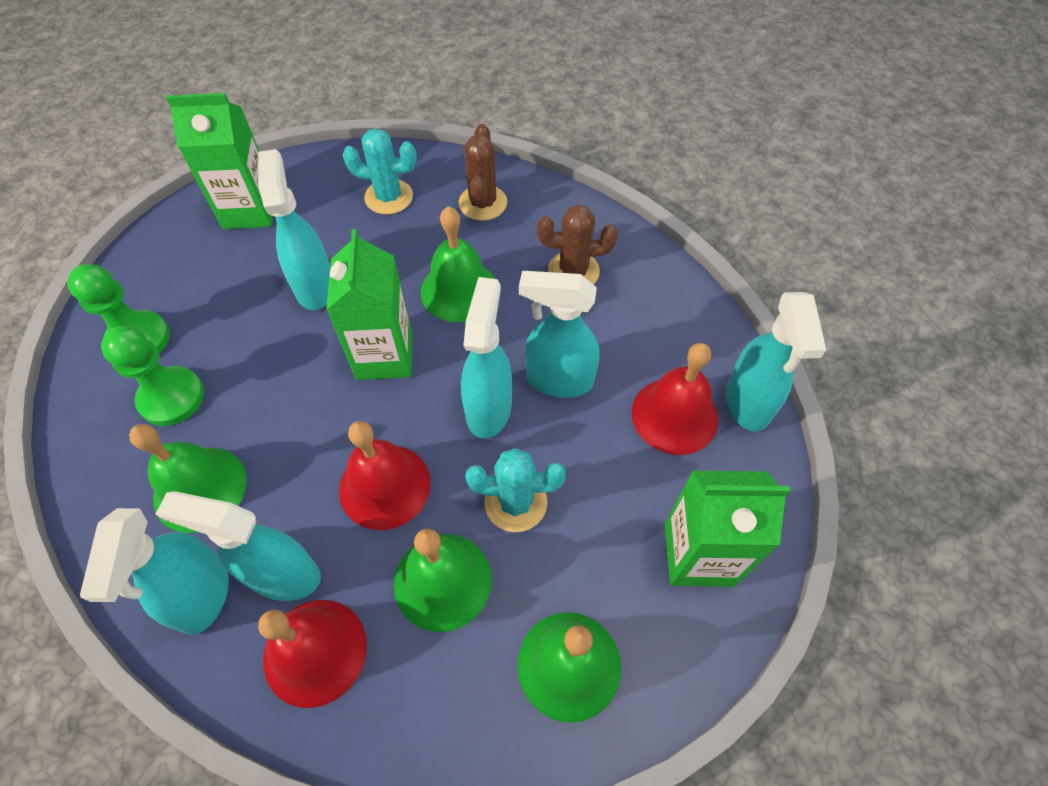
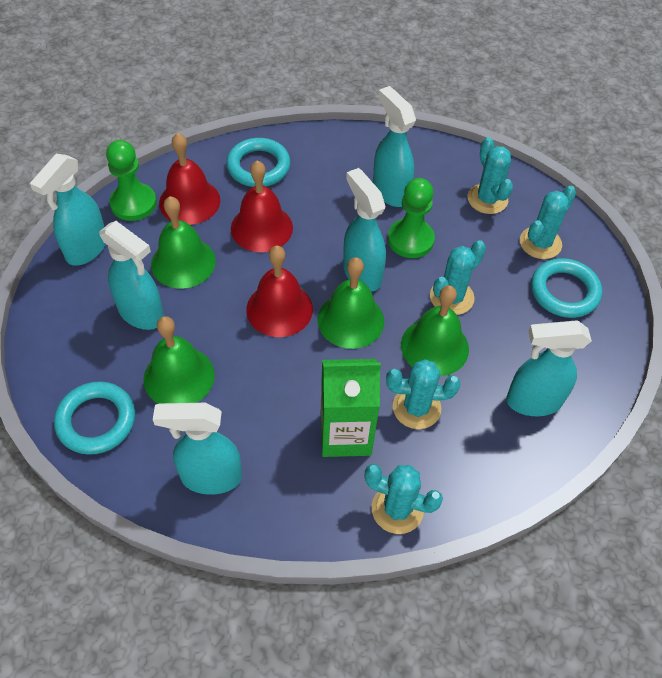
brown cactus: [459,124,507,221] [537,204,618,284] = 2 -> none = 0
green carton: [166,93,273,229] [326,229,412,380] [665,471,790,587] = 3 -> [320,359,381,457] = 1
turquoise cactus: [343,128,417,214] [465,448,566,532] = 2 -> [364,464,443,534] [386,359,461,429] [430,240,486,315] [468,137,513,214] [520,186,576,259] = 5
turquoise ring: none = 0 -> [54,382,135,455] [226,138,290,187] [531,258,602,318] = 3

